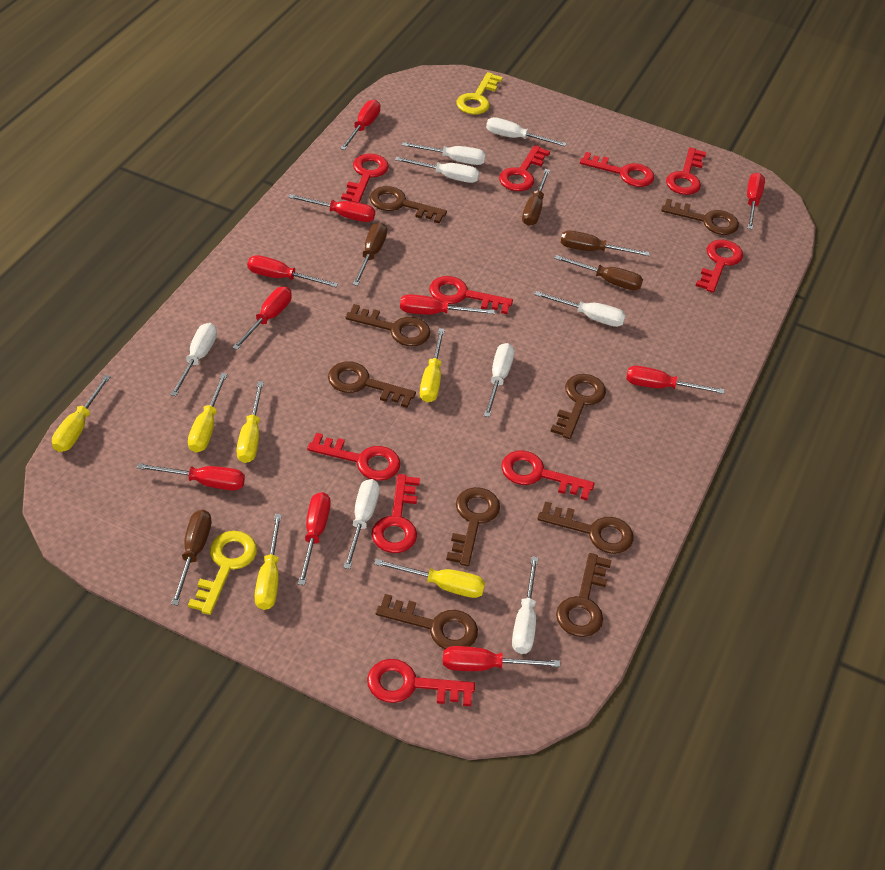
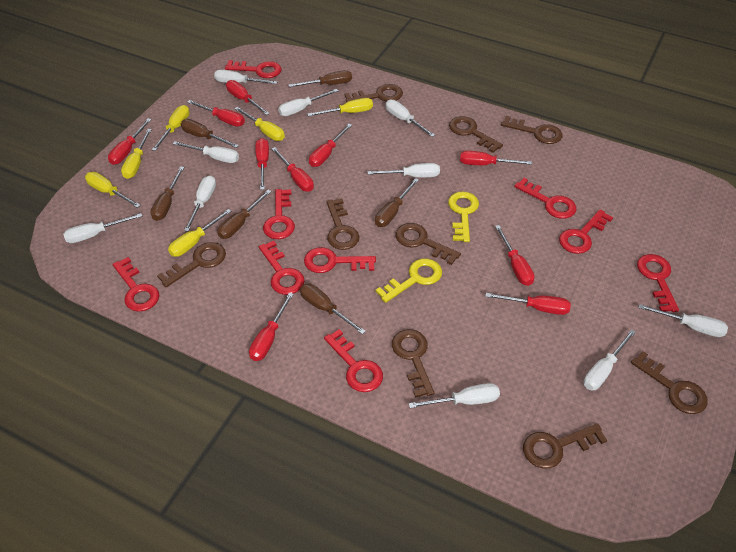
brown screwdriver: [171,510,211,606] [352,223,387,286] [522,169,550,226] [554,255,643,291] [561,230,650,256] = 5 -> [150,166,184,221] [181,119,239,148] [217,190,271,239] [289,70,352,87] [300,284,366,334] [375,178,419,227] = 6
red key: [307,433,401,481] [341,153,389,203] [367,659,475,707] [371,474,420,553] [429,276,513,314] [499,145,550,191] [501,451,594,500] [580,152,654,187] [666,147,706,195] [696,240,743,293] = 10 -> [112,257,160,312] [225,60,281,78] [259,241,305,295] [263,189,295,239] [304,247,376,273] [324,329,383,392] [514,178,576,219] [559,209,613,254] [637,254,679,312] = 9
white screwdriver: [170,323,217,396] [343,479,380,569] [395,157,480,183] [402,142,486,165] [484,343,514,417] [486,117,567,147] [512,556,538,654] [534,291,626,327] = 8 -> [63,213,142,243] [173,141,239,163] [184,176,216,231] [214,70,277,84] [278,89,338,116] [367,163,440,177] [386,100,435,137] [409,383,500,408] [584,329,636,390] [639,304,728,337] = 10

